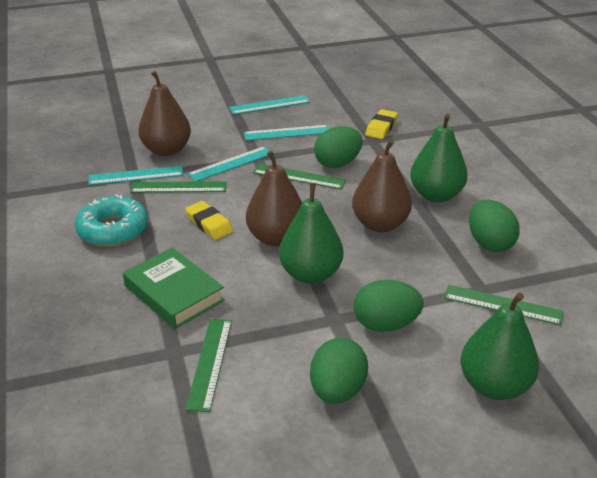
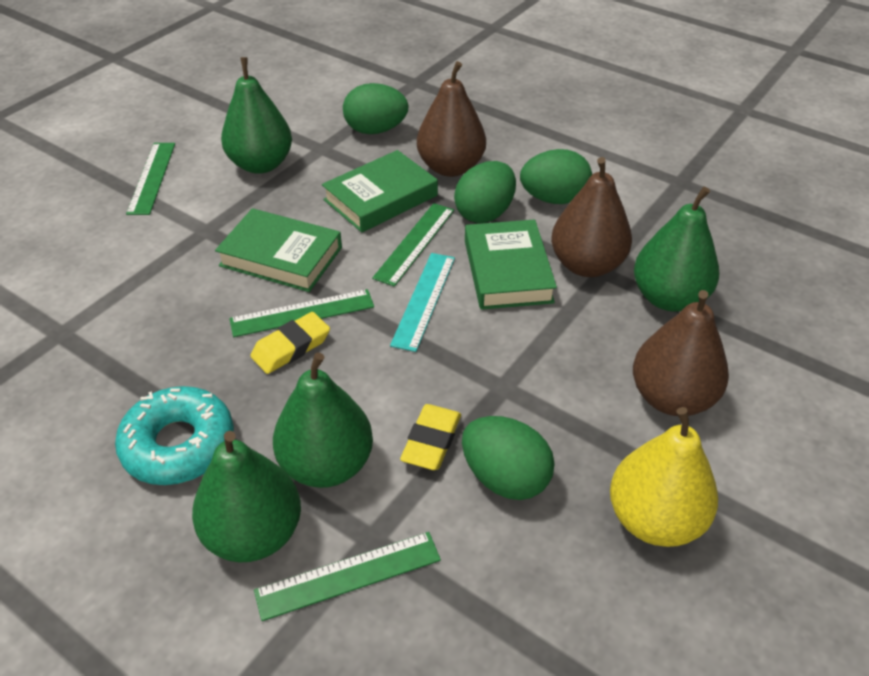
green book: [123,247,225,329] = 1 -> [215,208,342,292] [322,150,438,233] [465,220,557,310] = 3
green pear: [279,183,343,284] [410,113,468,202] [461,292,539,400] = 3 -> [192,431,301,562] [221,57,292,174] [273,352,373,488] [634,186,719,312] = 4
turquoise ruler: [88,166,183,185] [187,146,270,182] [229,95,310,115] [244,125,329,141] = 4 -> [390,253,455,352] = 1
yellow pear: none = 0 -> [610,407,718,547] = 1

